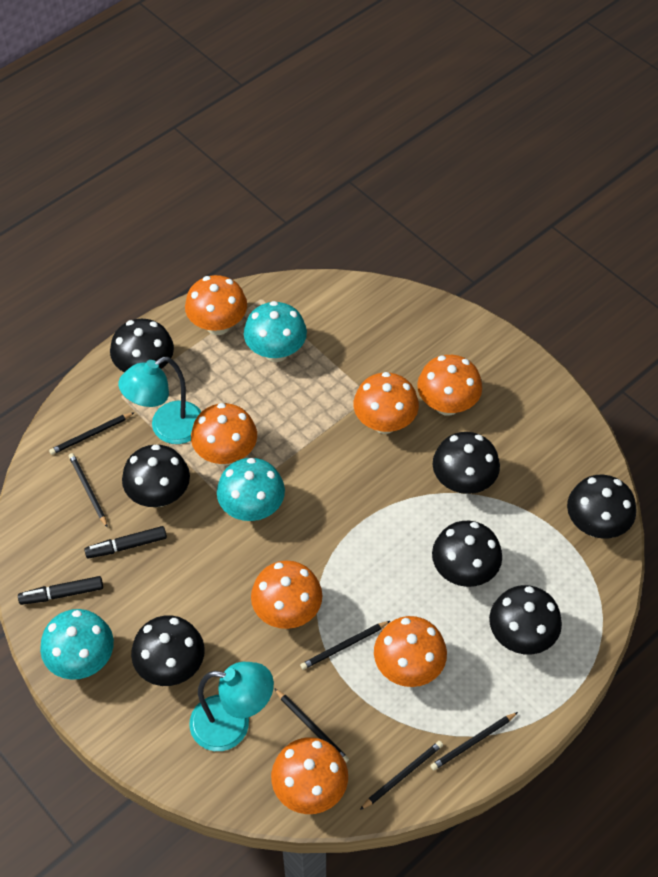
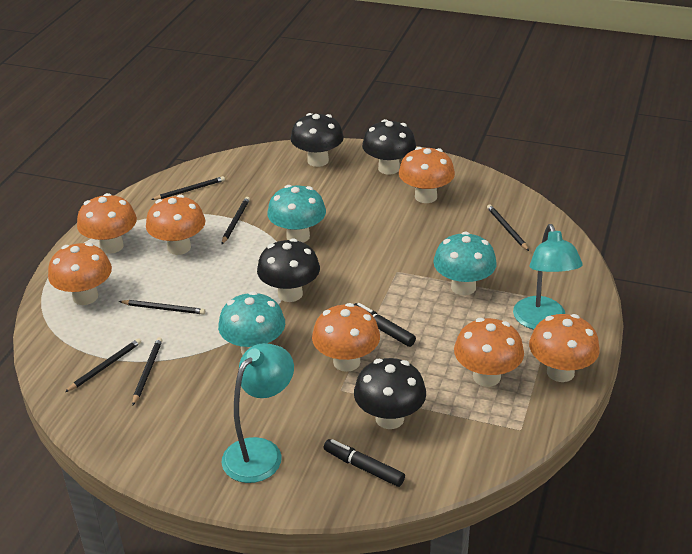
black mushroom: [110,319,174,372] [122,444,190,507] [131,615,205,686] [432,432,500,494] [432,521,502,587] [489,585,562,654] [567,475,636,539] = 7 -> [257,238,320,302] [290,113,344,167] [354,358,426,429] [362,119,416,175] = 4

